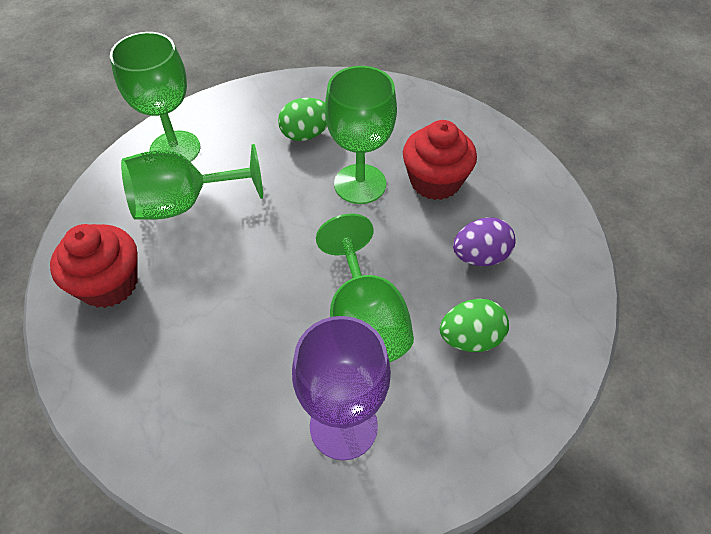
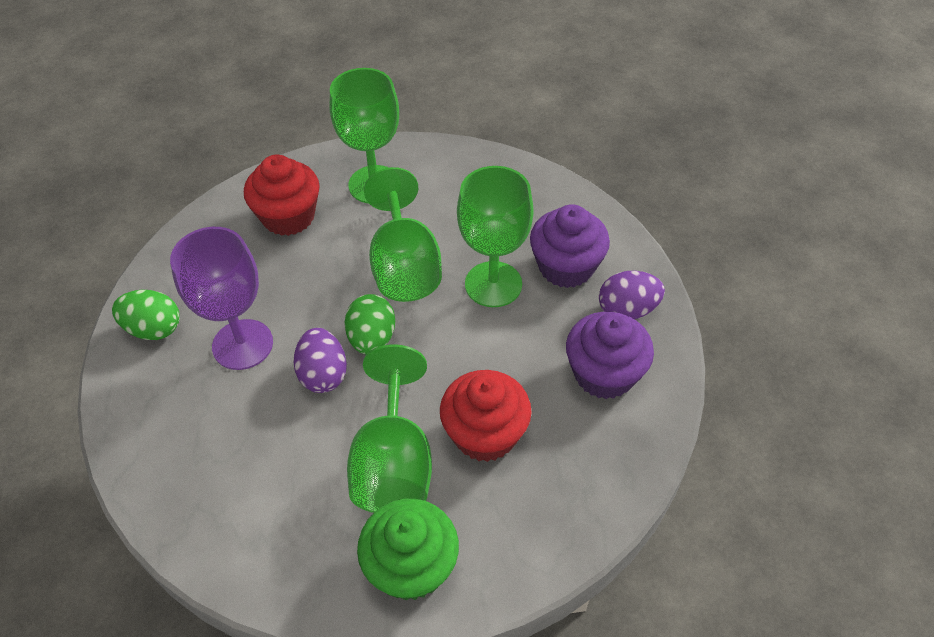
green cupcake: none = 0 -> [357,499,459,600] = 1
purple cupcake: none = 0 -> [530,204,610,288] [566,312,654,399] = 2
purple egg: [453,217,516,266] = 1 -> [293,328,347,393] [599,271,665,319] = 2

